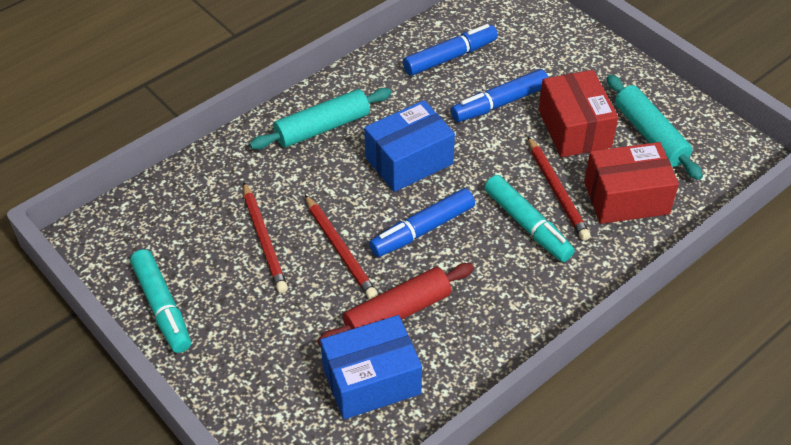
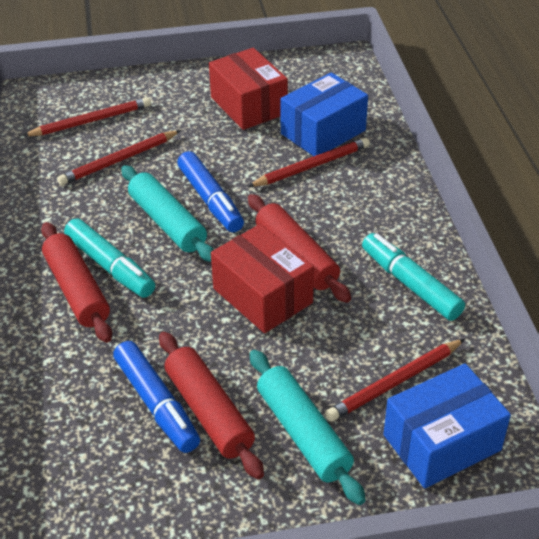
blue marker: [369,188,475,257] [403,24,498,76] [451,69,548,122] = 3 -> [113,341,200,453] [177,151,244,232] = 2
red pencil: [243,182,288,293] [305,195,378,299] [528,137,591,241] = 3 -> [22,97,151,136] [57,130,181,185] [247,138,370,187] [325,339,465,422] = 4
red rolling pin: [317,263,474,347] = 1 -> [41,222,112,343] [159,332,264,479] [248,194,351,303] = 3

